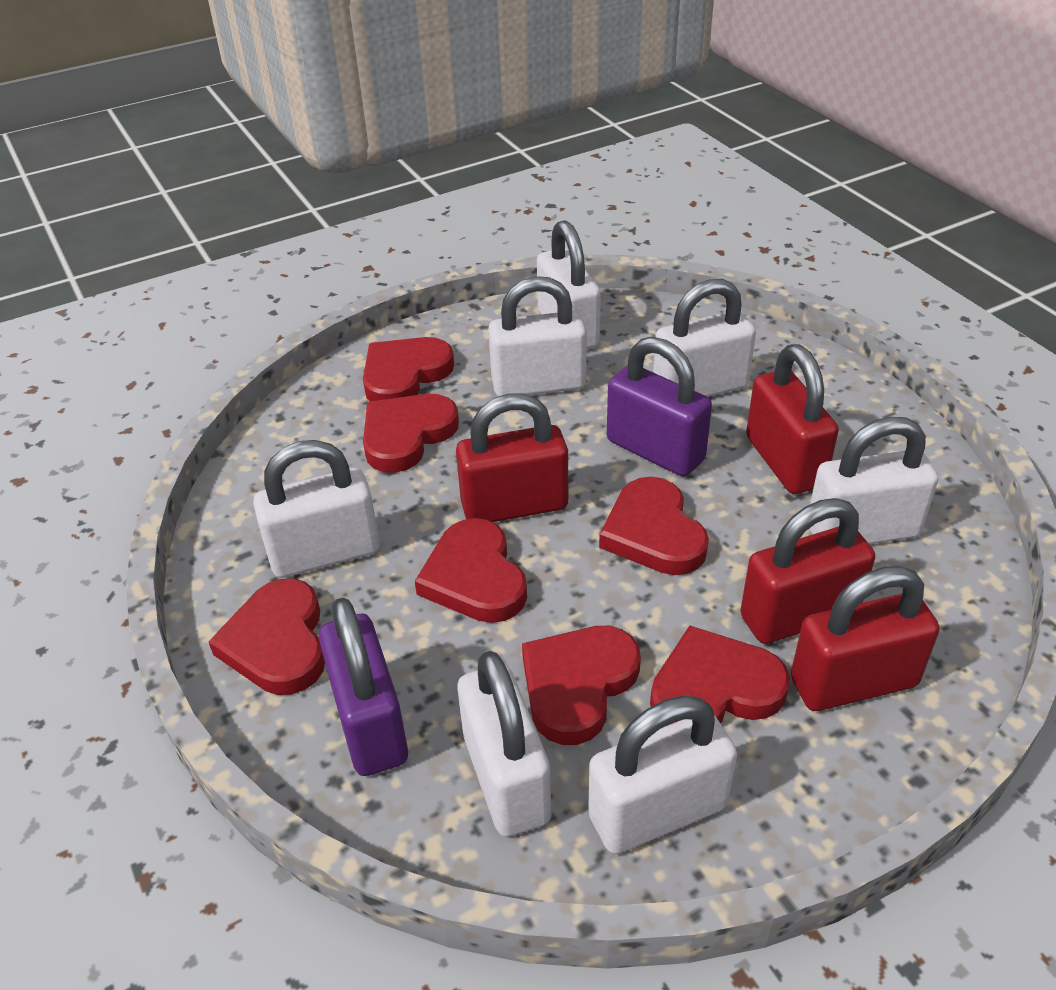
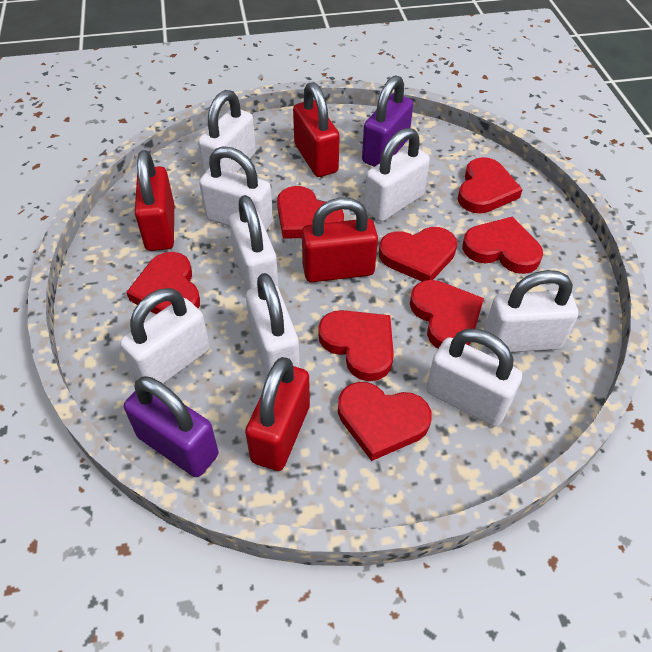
red heart: [209,578,325,695] [363,337,454,401] [363,394,459,473] [415,518,527,623] [522,626,641,745] [599,477,709,575] [650,625,790,726] = 7 -> [126,252,200,314] [277,186,344,238] [318,310,394,381] [338,382,432,461] [379,227,457,281] [410,280,484,348] [458,157,523,214] [462,216,543,274] = 8
white padlock: [253,440,380,578] [458,651,551,837] [488,276,587,397] [537,220,601,349] [588,696,737,854] [653,279,756,397] [809,417,938,544] = 7 -> [120,288,210,384] [198,90,256,173] [199,146,273,231] [229,195,279,291] [246,273,300,376] [364,128,430,222] [426,329,522,427] [484,270,578,353] = 8

